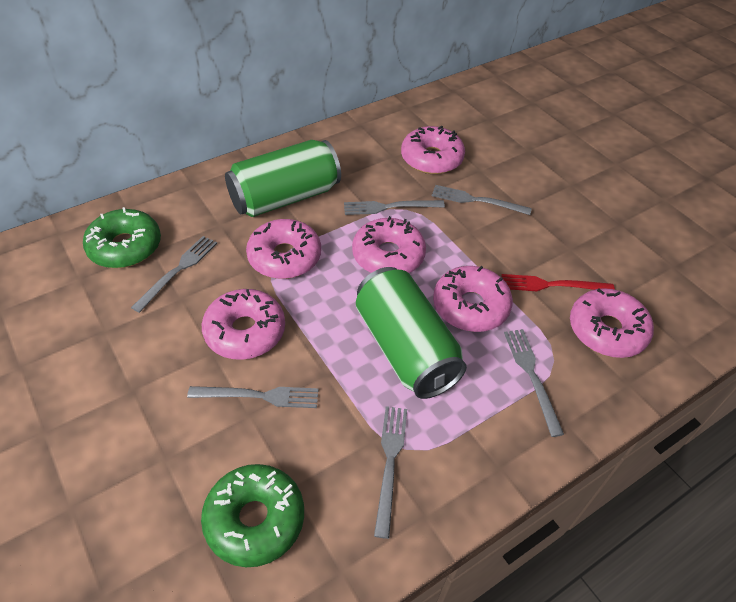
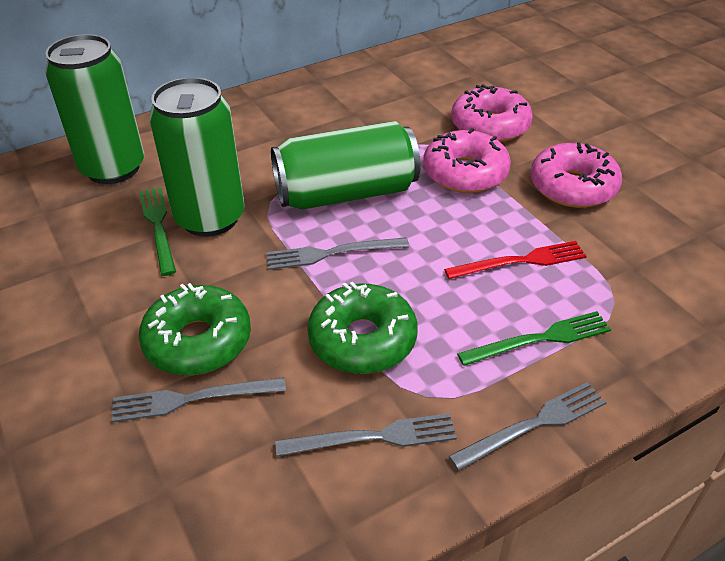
green can: [225,140,341,217] [356,267,467,399] = 2 -> [45,34,144,184] [149,77,245,237] [271,121,421,210] = 3
green fork: none = 0 -> [139,187,176,276] [457,311,611,366] = 2
grey fork: [131,236,217,313] [187,386,319,408] [344,200,445,215] [374,406,407,539] [432,185,532,215] [504,329,564,437] = 6 -> [112,377,286,423] [267,237,409,270] [275,413,457,457] [449,382,607,471] = 4
pink donut: [202,289,285,360] [246,219,321,279] [352,216,426,273] [401,126,465,174] [433,266,513,332] [570,288,654,358] = 6 -> [423,128,511,193] [451,84,533,142] [530,142,622,208] = 3

